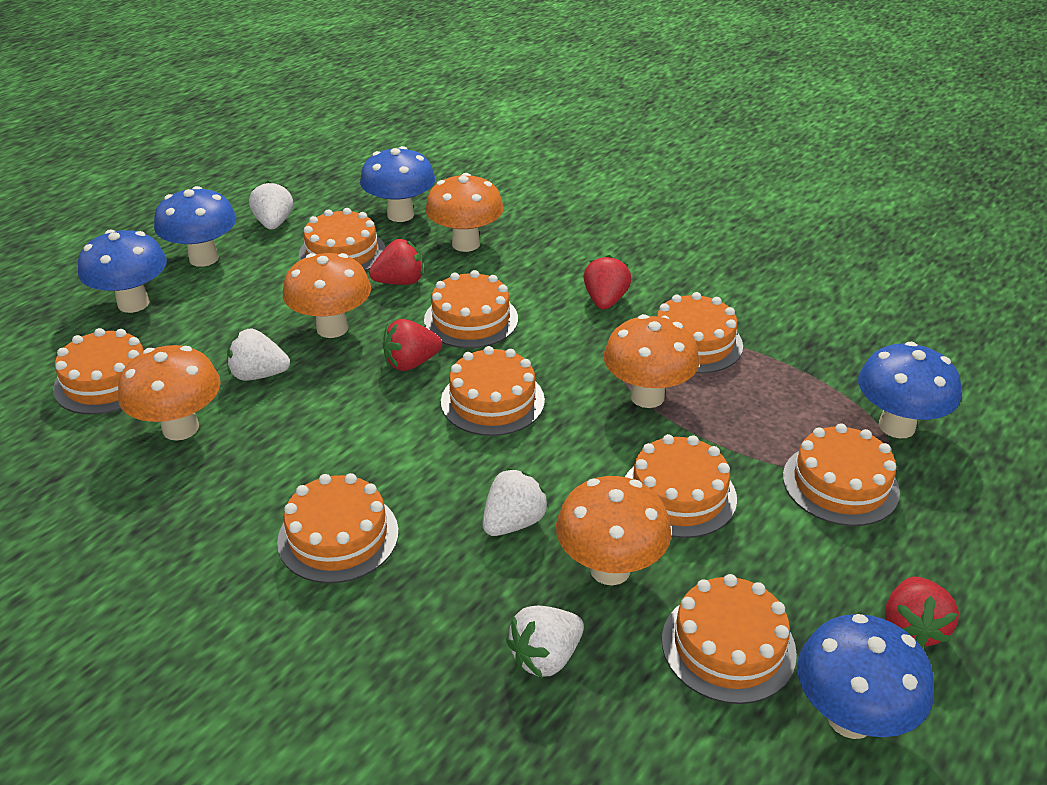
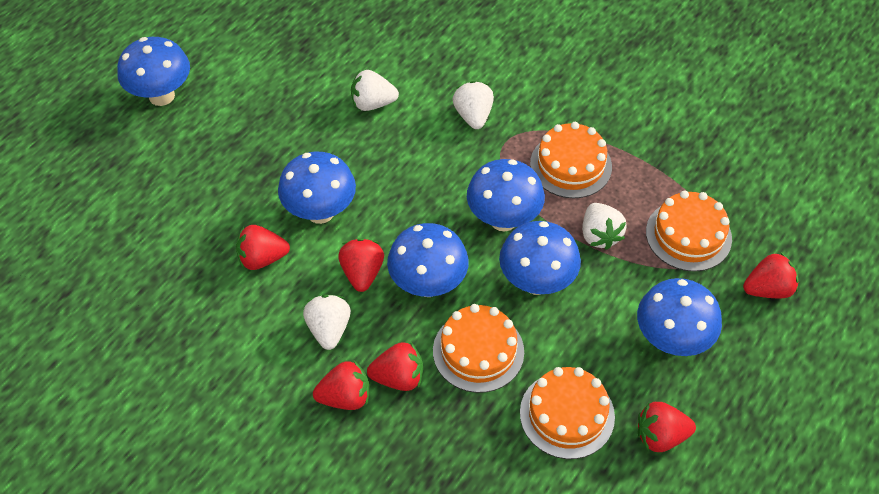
blue mushroom: [78,230,167,313] [154,186,236,267] [360,146,435,222] [797,614,934,739] [858,341,961,438] = 5 -> [117,37,190,106] [278,152,356,224] [387,223,469,297] [467,159,545,231] [499,221,581,295] [637,278,722,356] = 6
orange cake: [53,328,144,415] [277,473,399,583] [299,208,385,271] [424,270,518,348] [441,346,545,436] [625,434,737,538] [657,292,743,373] [662,574,797,704] [783,423,900,526] = 9 -> [433,304,524,393] [520,367,615,459] [530,122,612,198] [646,191,732,272] = 4
orange mushroom: [118,345,221,441] [283,253,371,338] [425,173,504,252] [556,476,671,585] [604,314,700,408] = 5 -> none = 0
red strawberry: [369,239,423,285] [382,319,442,371] [584,255,632,310] [885,577,959,648] = 4 -> [236,225,290,270] [313,361,369,410] [338,238,384,292] [367,342,423,391] [638,402,696,452] [743,252,799,298] = 6

